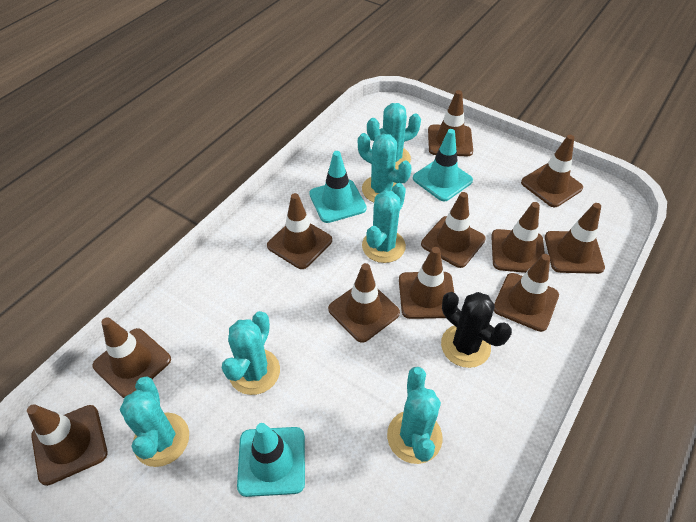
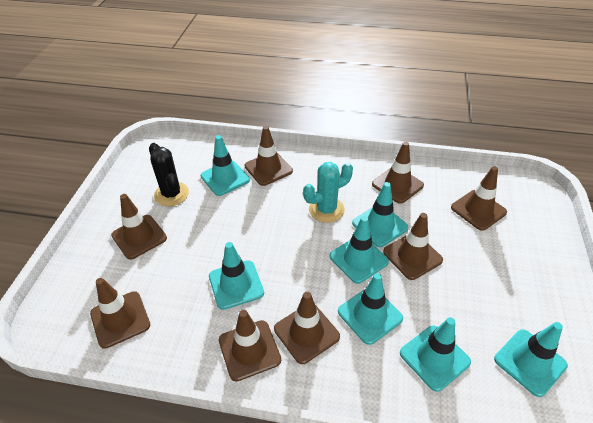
brown traffic cone: [27,404,108,486] [93,317,171,398] [267,193,332,269] [328,263,400,343] [399,247,454,319] [421,192,486,268] [428,90,473,156] [491,202,545,273] [494,254,559,332] [521,135,583,207] [545,203,605,274] = 11 -> [90,278,150,349] [111,194,167,259] [219,310,281,381] [245,126,293,186] [274,292,340,364] [372,142,424,204] [383,213,443,280] [451,166,507,231] = 8
turquoise cactus: [120,377,189,467] [222,311,280,395] [358,133,412,202] [362,183,406,263] [367,103,421,170] [387,367,443,464] = 6 -> [303,162,353,223] = 1
turquoise traffic cone: [237,423,305,497] [309,151,367,223] [413,129,473,201] = 3 -> [201,135,250,196] [209,242,264,310] [330,216,389,284] [338,273,403,345] [352,182,408,247] [400,317,471,392] [494,322,568,397] = 7

